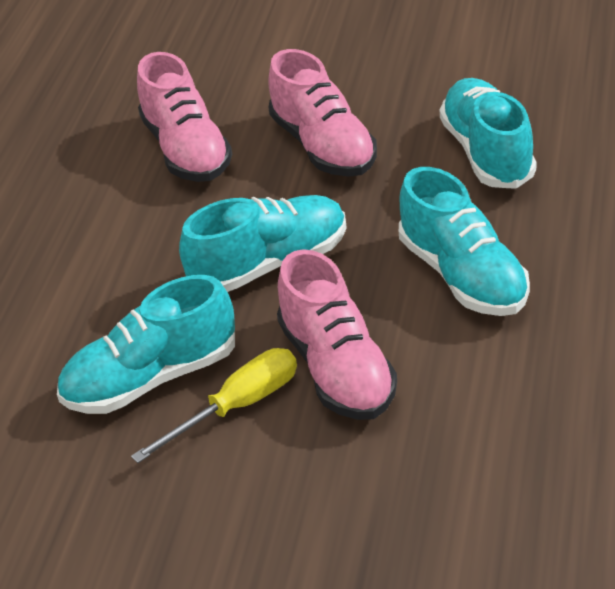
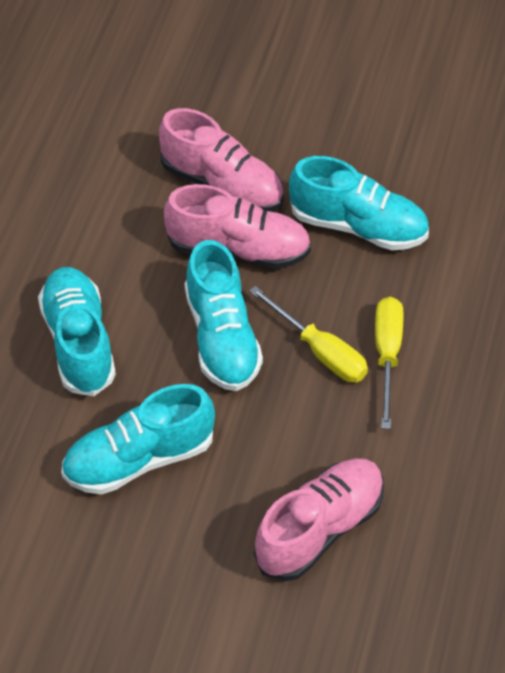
yellow screwdriver: [131,348,297,463] = 1 -> [249,286,368,383] [375,297,404,429] = 2

